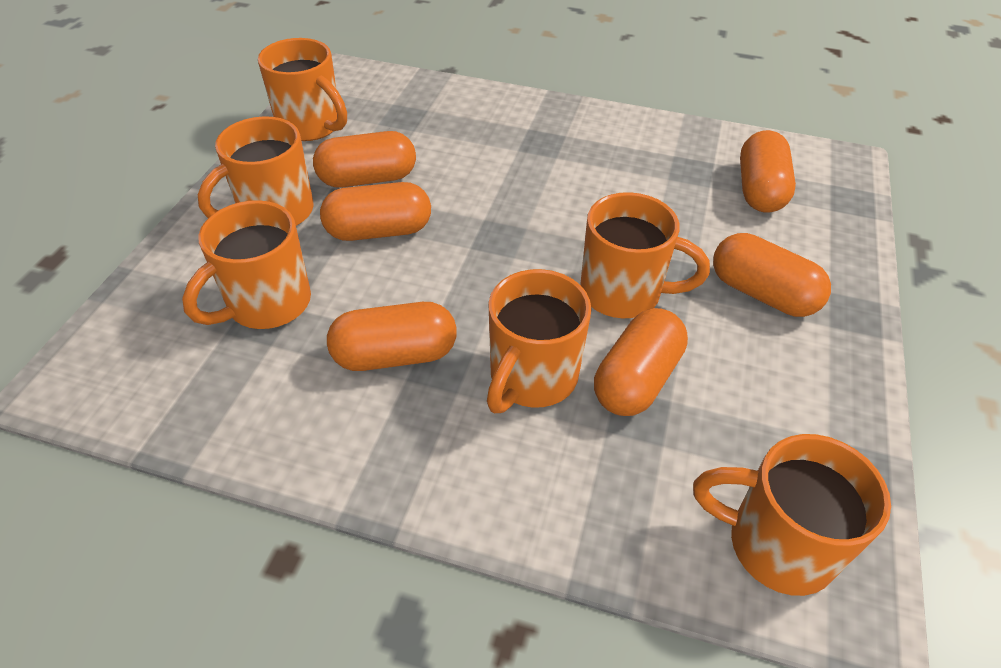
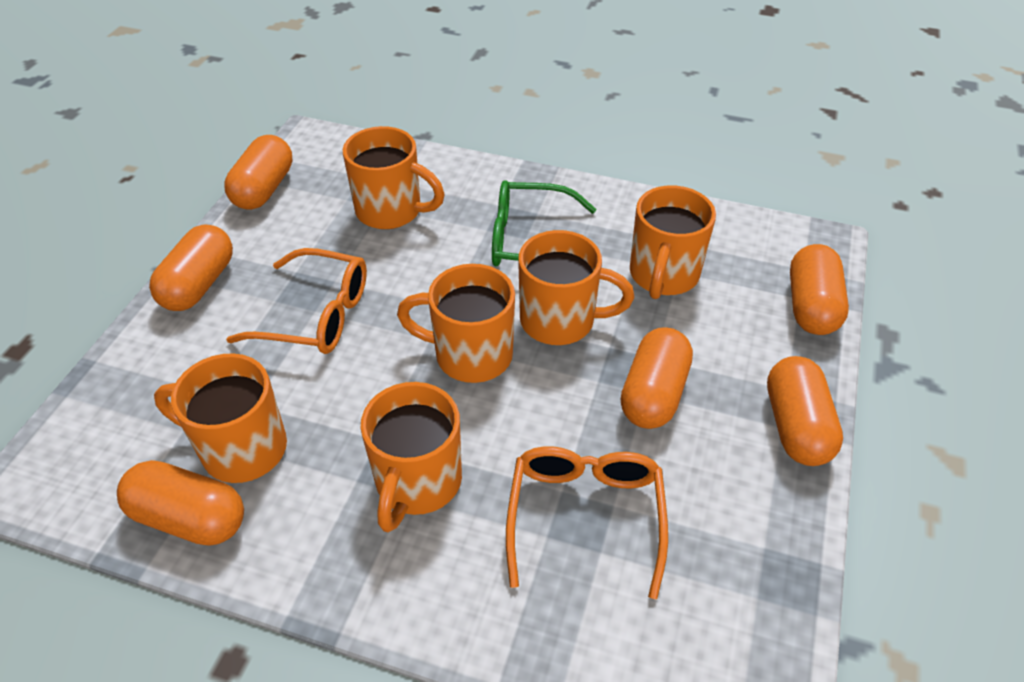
green glasses: none = 0 -> [492,180,596,266] = 1
orange glasses: none = 0 -> [226,248,367,354] [506,446,668,599] = 2

